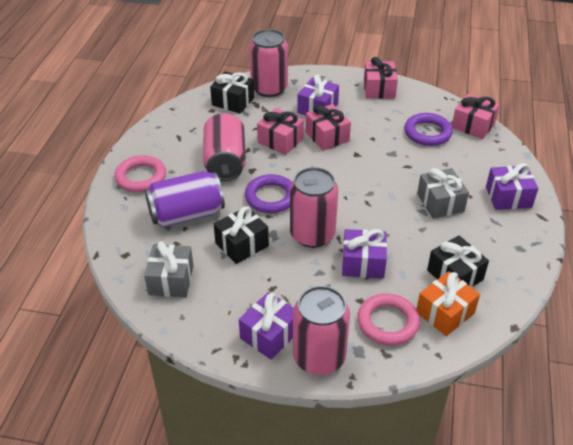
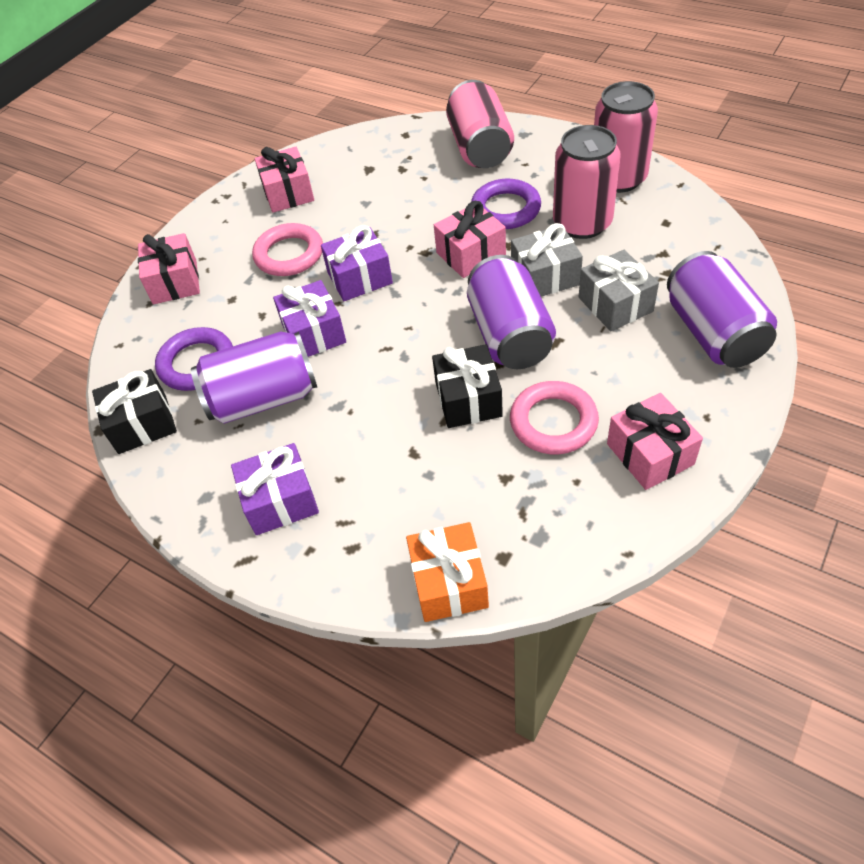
black gift: [210,71,254,113] [214,206,269,264] [427,235,489,288] = 3 -> [92,369,177,454] [432,344,503,428] = 2
pink can: [203,113,246,181] [250,29,288,97] [290,167,338,248] [293,286,350,375] = 4 -> [446,80,514,168] [553,125,621,239] [594,81,658,193] = 3
purple can: [145,171,225,227] = 1 -> [191,331,317,424] [467,255,556,369] [667,251,777,368] = 3
purple gift: [239,292,294,360] [297,74,339,115] [342,229,387,279] [486,163,538,210] = 4 -> [231,443,319,535] [273,280,346,357] [321,225,393,301] = 3

